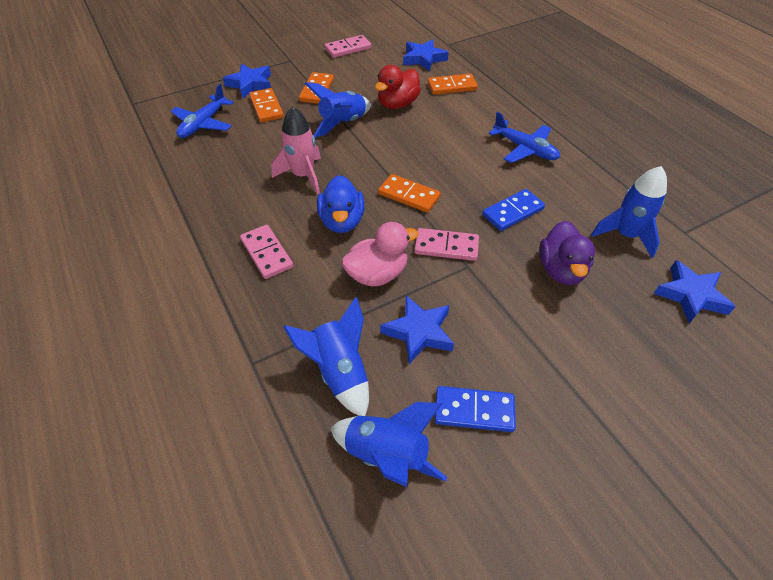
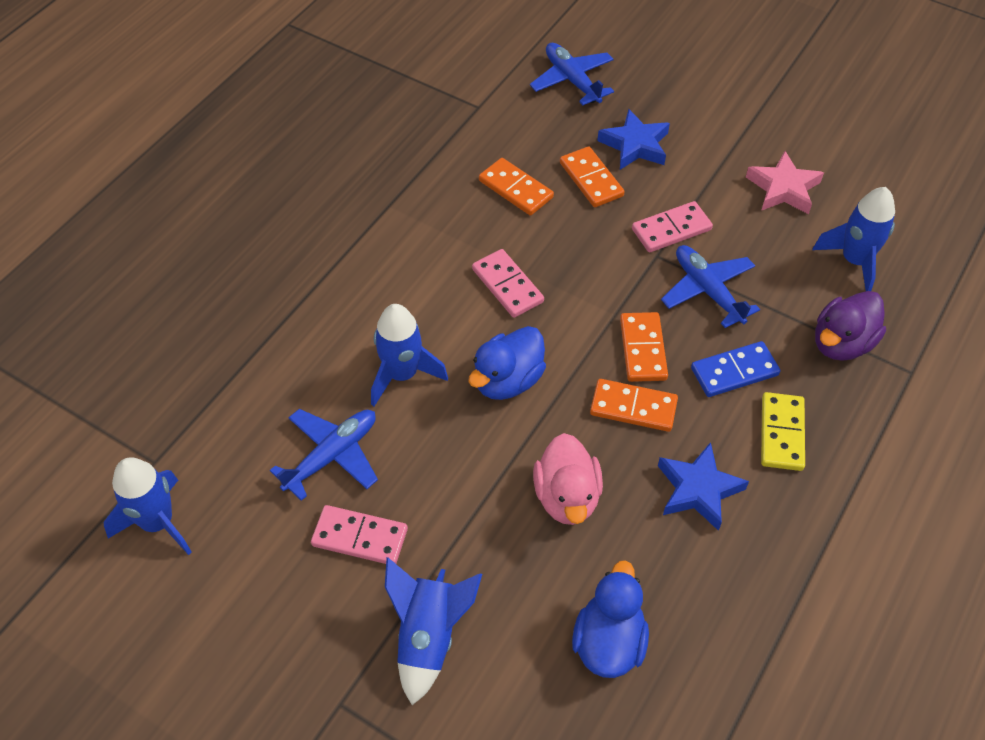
blue domino: [435,386,516,432] [482,189,545,231] = 2 -> [691,341,780,397] = 1
blue duck: [317,175,365,233] = 1 -> [468,326,546,400] [572,560,649,678] = 2
blue plane: [171,84,234,138] [489,112,560,163] = 2 -> [270,409,378,501] [530,43,614,105] [661,245,760,328] = 3
blue star: [223,63,271,99] [380,295,454,364] [403,39,449,72] [654,260,736,324] = 4 -> [597,109,670,170] [658,442,749,531] = 2
pink rocket: [271,106,321,194] = 1 -> none = 0
pink star: none = 0 -> [746,151,824,214] = 1
red duck: [375,65,421,109] = 1 -> none = 0
yellow domino: none = 0 -> [761,392,805,471] = 1

